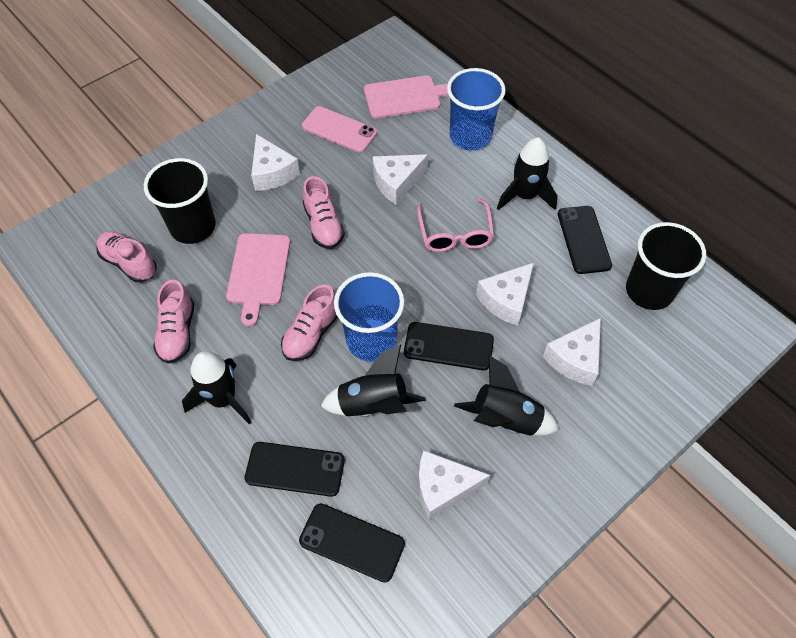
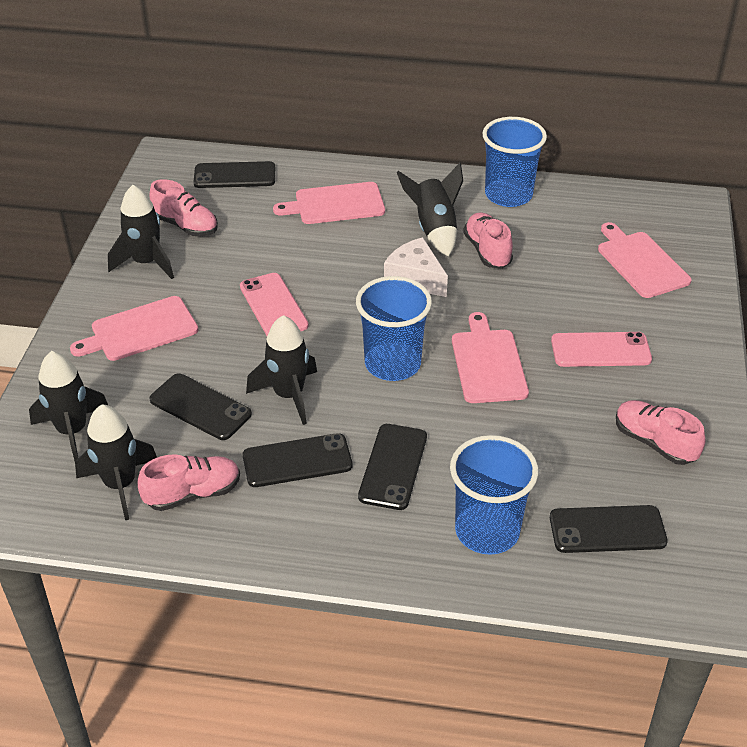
black cup: [144,158,216,244] [626,222,706,310] = 2 -> none = 0
black phone: [244,442,345,497] [299,503,405,583] [404,322,494,370] [558,206,612,274] = 4 -> [149,374,252,440] [193,161,275,188] [243,433,352,487] [358,424,427,510] [550,505,668,553] = 5
black rocket: [182,351,251,424] [321,344,426,417] [454,355,559,436] [497,137,557,210] = 4 -> [29,351,108,462] [75,404,157,520] [108,185,174,279] [246,315,317,425] [397,163,463,257] = 5
blue cup: [334,272,404,361] [447,68,506,150] = 2 -> [356,276,432,381] [450,435,538,555] [482,117,547,207] = 3
pink cutting board: [226,233,290,327] [364,76,449,118] = 2 -> [70,296,198,361] [273,182,385,224] [452,312,529,403] [598,222,692,298] = 4
pink glasses: [417,198,494,252] = 1 -> none = 0
pink phone: [302,106,377,153] = 1 -> [240,273,309,336] [551,332,652,367] = 2
white cheese: [251,134,300,191] [373,154,428,205] [418,450,490,520] [476,263,534,326] [543,318,601,386] = 5 -> [384,237,448,297] = 1

